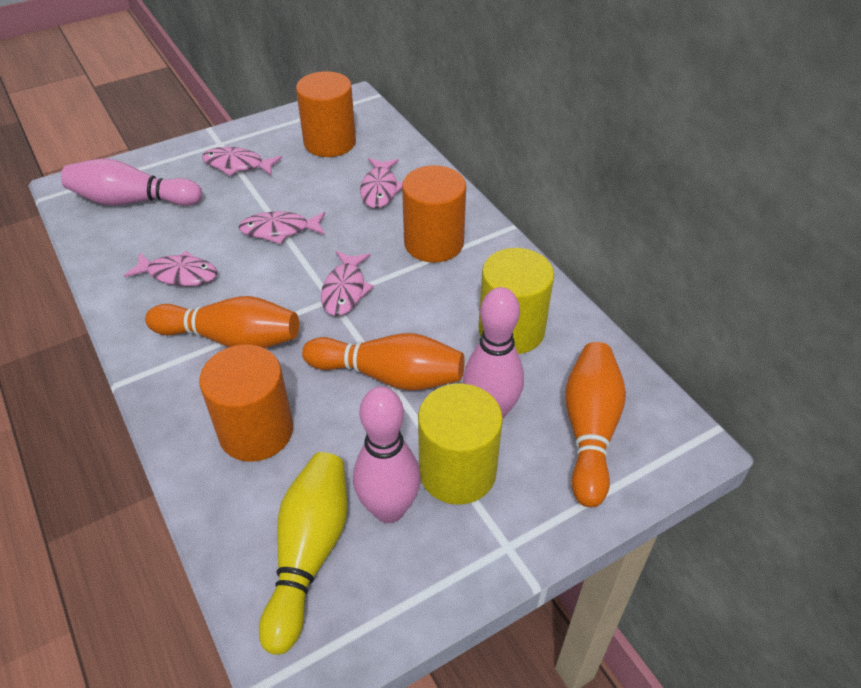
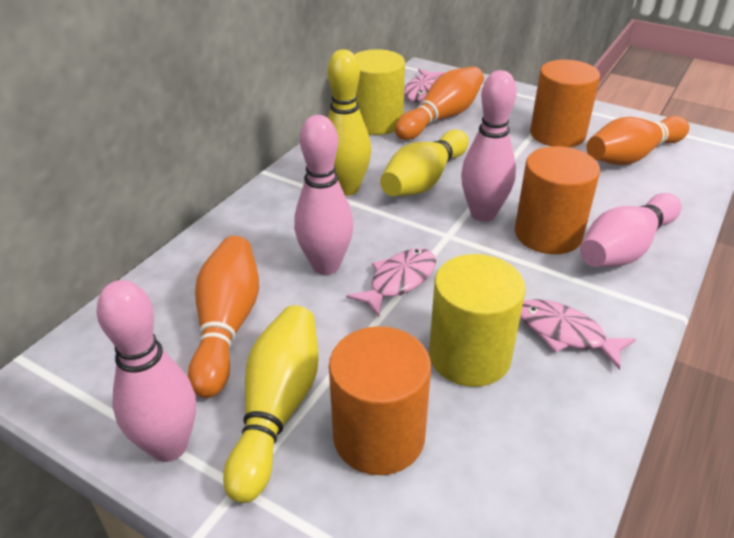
pink bowling pin: [61,159,202,206] [353,387,421,523] [463,287,524,419] = 3 -> [97,280,196,462] [294,115,353,275] [461,70,517,222] [580,193,681,267] = 4
pink fish: [124,251,217,286] [202,147,282,176] [239,211,325,244] [321,251,374,316] [360,158,403,208] = 5 -> [346,248,436,317] [405,69,445,102] [520,299,636,370] = 3
yellow bowling pin: [259,452,348,655] = 1 -> [223,305,319,503] [327,49,371,196] [380,130,469,196] = 3

